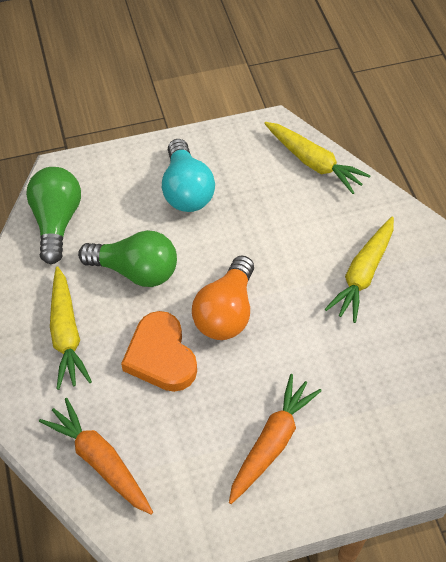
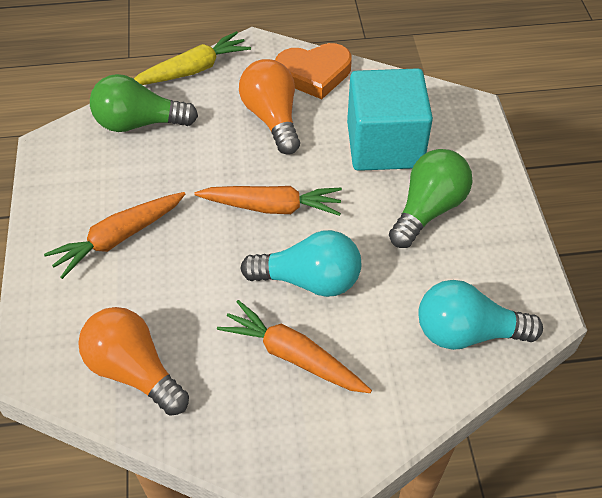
orange carrot: [39,398,153,515] [229,374,322,504] = 2 -> [44,192,185,279] [195,186,342,216] [217,300,372,393] = 3
orange light bulb: [192,255,254,340] = 1 -> [78,307,189,416] [239,59,300,155] = 2
turquoise cube: none = 0 -> [347,68,433,171] = 1
turquoise light bulb: [162,139,215,212] = 1 -> [240,230,361,297] [418,280,543,350] = 2
yellow carrot: [50,266,92,390] [264,122,371,194] [325,217,394,323] = 3 -> [134,31,251,85] = 1

